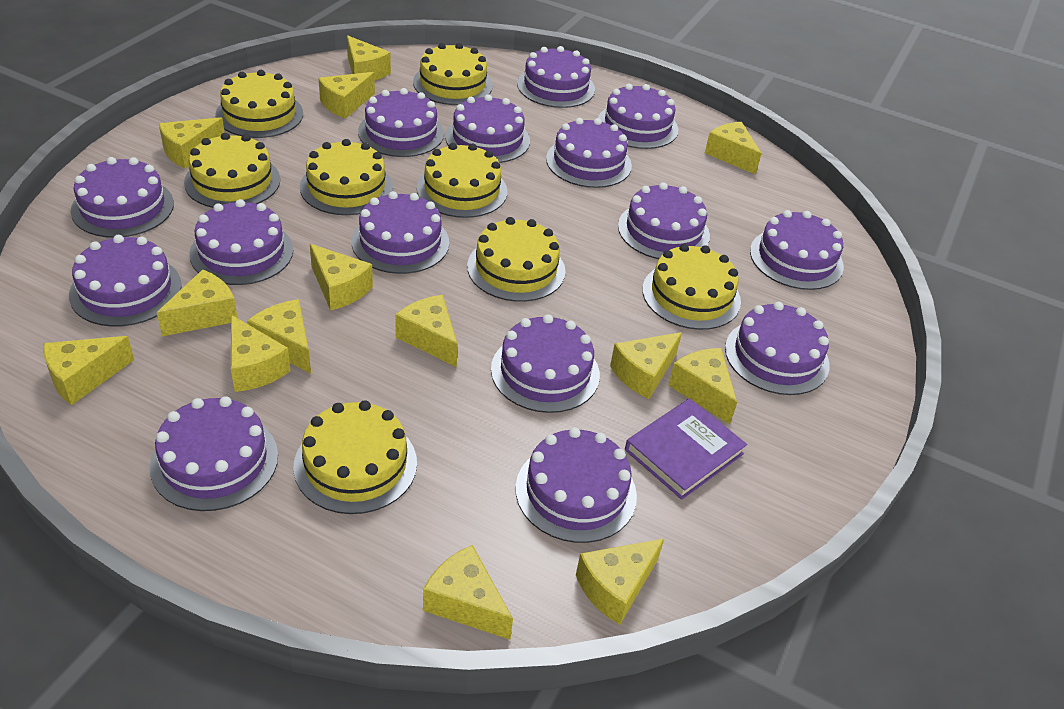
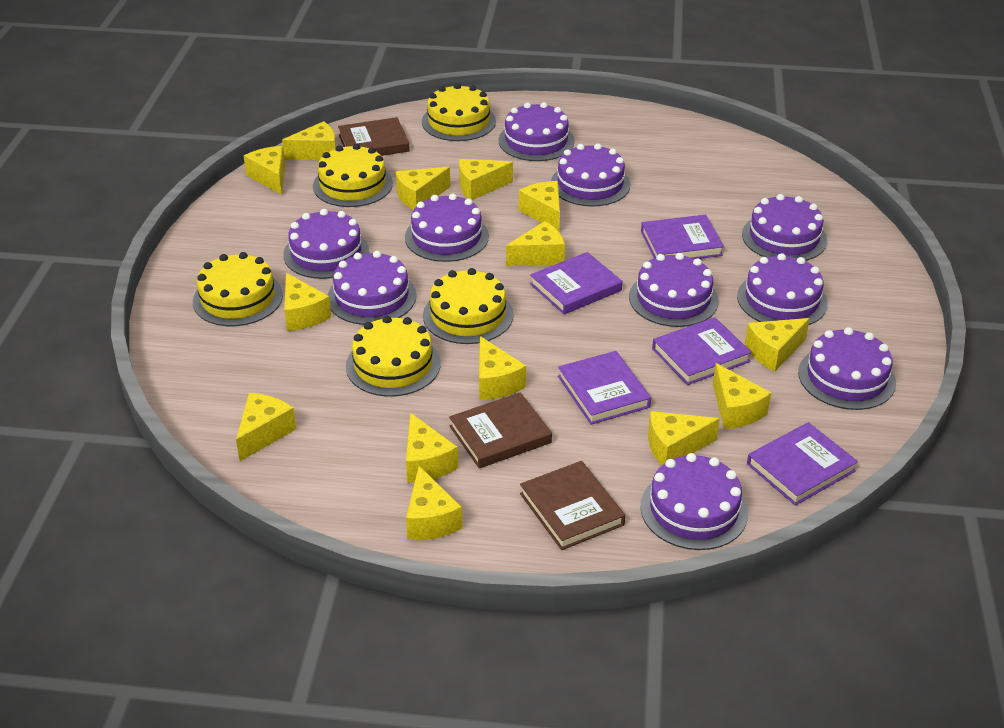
brown book: none = 0 -> [338,117,410,156] [449,392,552,468] [520,461,625,550] = 3
purple book: [625,398,747,500] = 1 -> [530,252,622,314] [558,351,651,425] [641,215,724,259] [652,317,752,385] [747,422,858,505] = 5
purple cake: [69,235,182,327] [71,157,174,238] [150,396,278,511] [189,199,293,285] [351,191,449,274] [358,88,444,157] [445,94,530,163] [491,314,600,413] [515,427,637,543] [517,46,595,108] [546,118,632,188] [598,84,678,149] [618,182,710,259] [725,302,830,395] [750,210,844,290] = 15 -> [283,209,369,279] [328,251,417,325] [405,194,489,262] [498,102,575,161] [551,143,630,206] [629,253,719,327] [640,453,748,550] [737,253,828,325] [742,194,827,261] [798,327,896,410] = 10
yellow cake: [184,133,280,208] [215,70,303,138] [293,400,417,514] [300,139,393,215] [413,43,493,105] [417,143,507,218] [467,217,566,302] [642,244,741,330] = 8 -> [193,252,283,326] [313,144,393,207] [346,316,441,397] [422,83,496,141] [423,268,514,344] = 5

